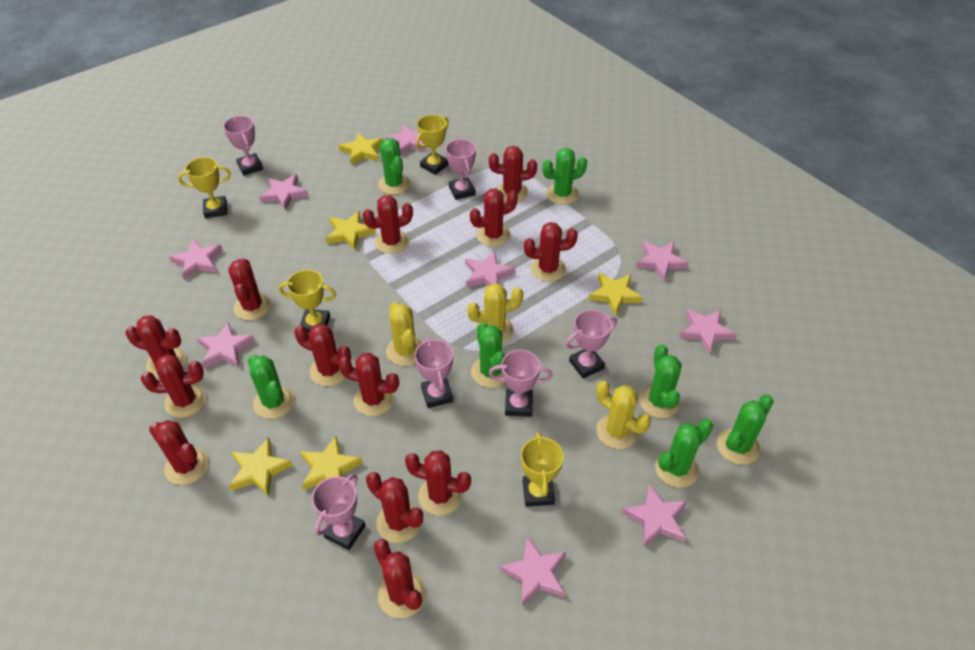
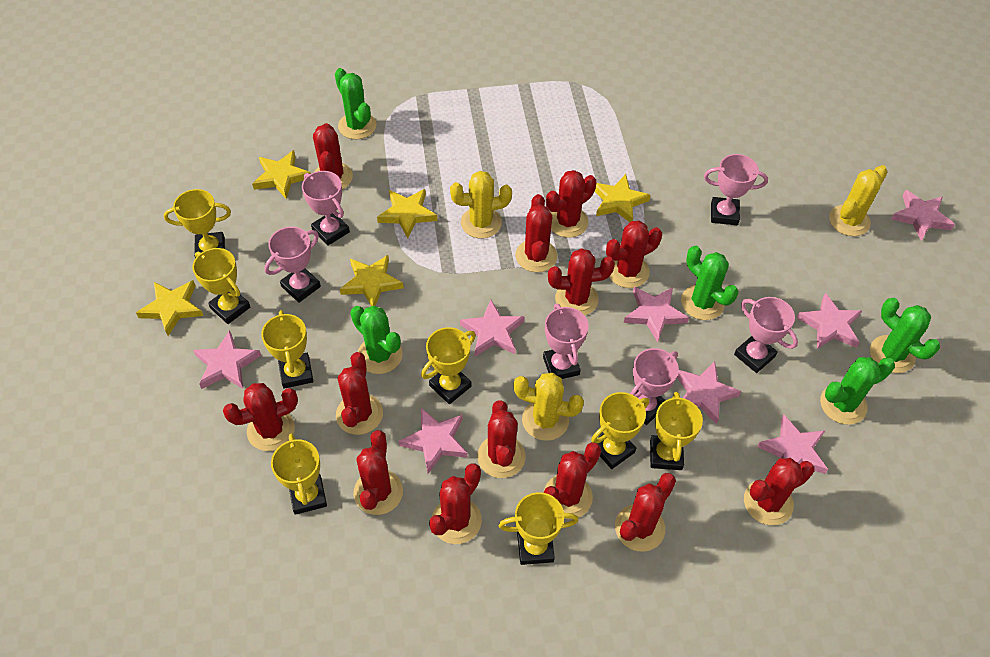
green cactus: [248,355,294,419] [378,138,410,195] [471,323,505,388] [542,148,587,205] [639,344,681,418] [655,419,713,488] [717,394,774,465] = 7 -> [335,68,377,139] [351,306,403,374] [681,246,738,320] [820,357,895,425] [870,298,940,373] = 5
pink star: [169,239,223,280] [197,322,255,369] [259,174,309,211] [385,124,427,156] [465,251,515,287] [499,537,566,606] [622,484,687,547] [636,241,688,281] [679,308,736,355] = 9 -> [193,330,261,389] [399,408,468,474] [460,299,525,356] [624,287,689,342] [677,361,741,424] [757,415,828,474] [797,293,862,349] [891,190,955,241] = 8
yellow trophy: [178,157,231,218] [279,270,336,333] [416,114,449,175] [521,432,564,507] = 4 -> [164,189,231,258] [192,248,250,324] [261,310,313,389] [271,433,327,515] [421,327,476,404] [498,492,579,565] [591,392,649,469] [650,392,703,470] = 8

